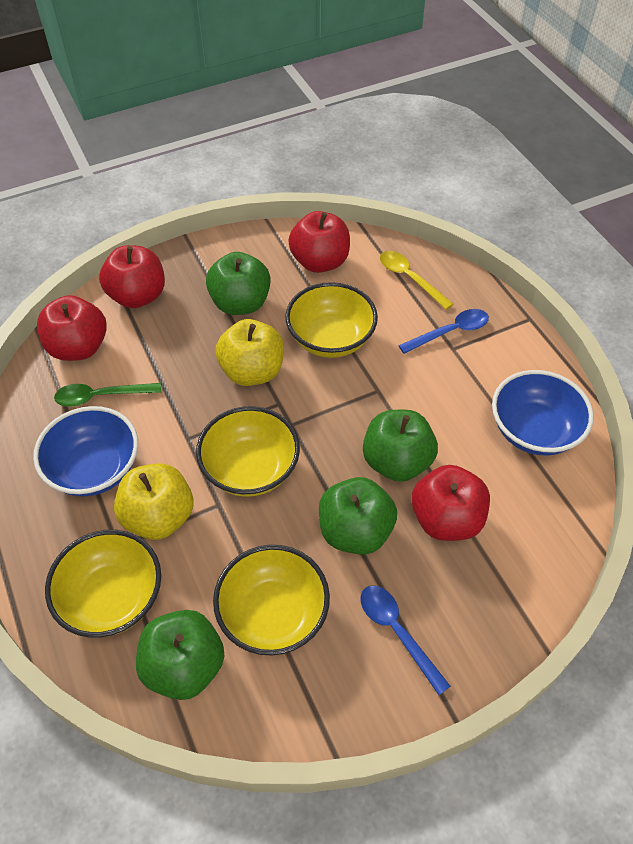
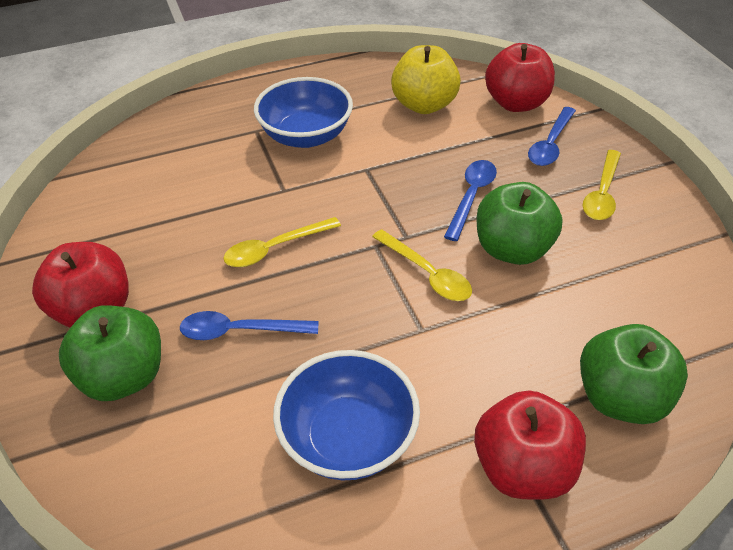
blue spoon: [360,586,451,695] [398,309,489,354] = 2 -> [180,311,319,340] [444,160,497,241] [528,107,576,166] = 3
green apple: [136,610,225,700] [206,252,271,315] [319,477,397,555] [363,410,438,482] = 4 -> [59,305,161,401] [477,182,562,265] [580,324,688,424] = 3
green spoon: [54,383,161,407] = 1 -> none = 0
red apple: [37,295,107,361] [99,245,165,308] [288,211,350,273] [411,465,490,541] = 4 -> [32,242,129,328] [474,390,586,500] [485,43,555,112] = 3
yellow apple: [114,463,193,540] [216,319,284,386] = 2 -> [391,45,461,114] = 1
yellow bowl: [45,530,161,638] [196,406,300,497] [213,545,330,656] [285,282,378,358] = 4 -> none = 0
yellow spoon: [380,251,453,310] = 1 -> [223,217,341,267] [372,229,472,301] [583,150,621,220] = 3

